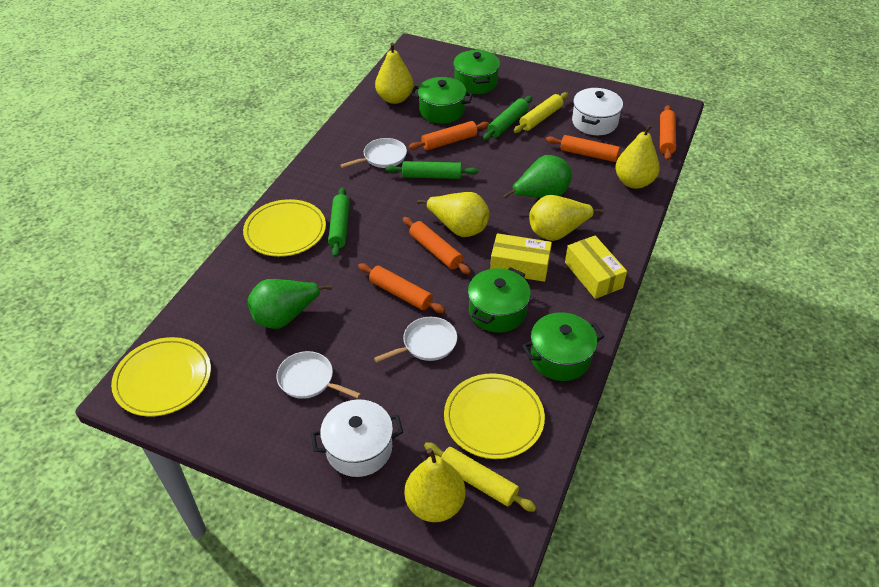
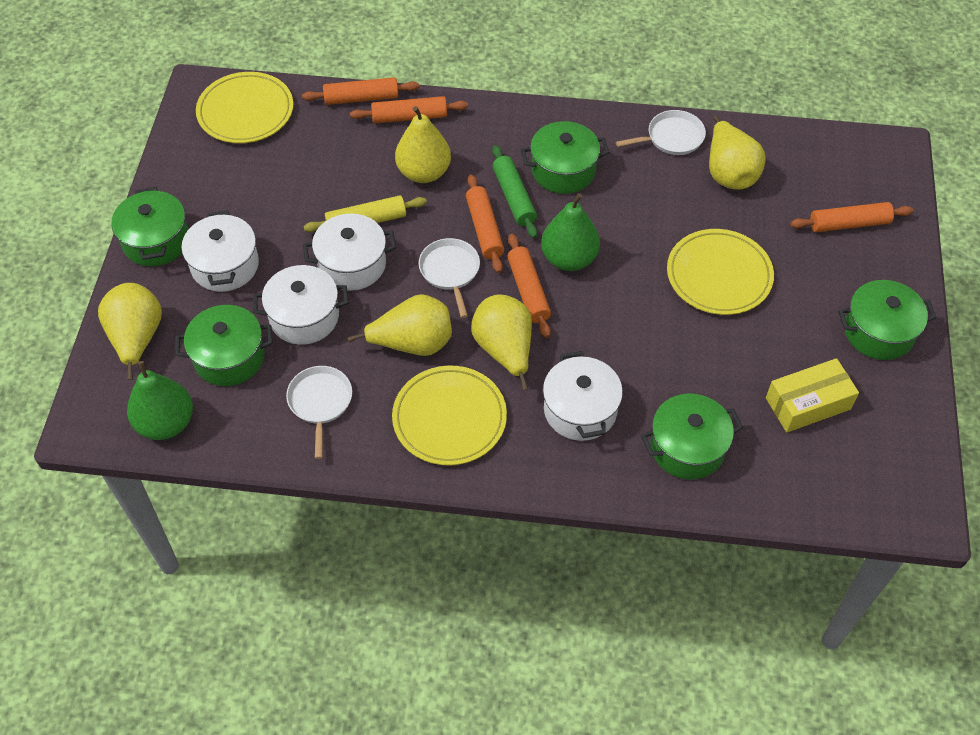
green pot: [411,77,473,124] [453,50,500,94] [468,267,531,333] [522,312,604,381] = 4 -> [112,187,189,266] [175,305,273,386] [521,121,610,194] [641,394,743,479] [838,280,937,360] = 5
green rolling pin: [328,187,350,257] [385,161,478,179] [483,96,532,140] = 3 -> [492,145,538,238] = 1
white pot: [311,399,403,477] [572,88,623,135] = 2 -> [181,211,259,292] [253,265,348,345] [303,214,396,291] [543,351,623,441] = 4
yellow box: [490,233,552,282] [565,236,627,299] = 2 -> [766,358,859,432] = 1
yellow rolling pin: [424,442,536,512] [514,92,568,133] = 2 -> [304,195,427,232] = 1

